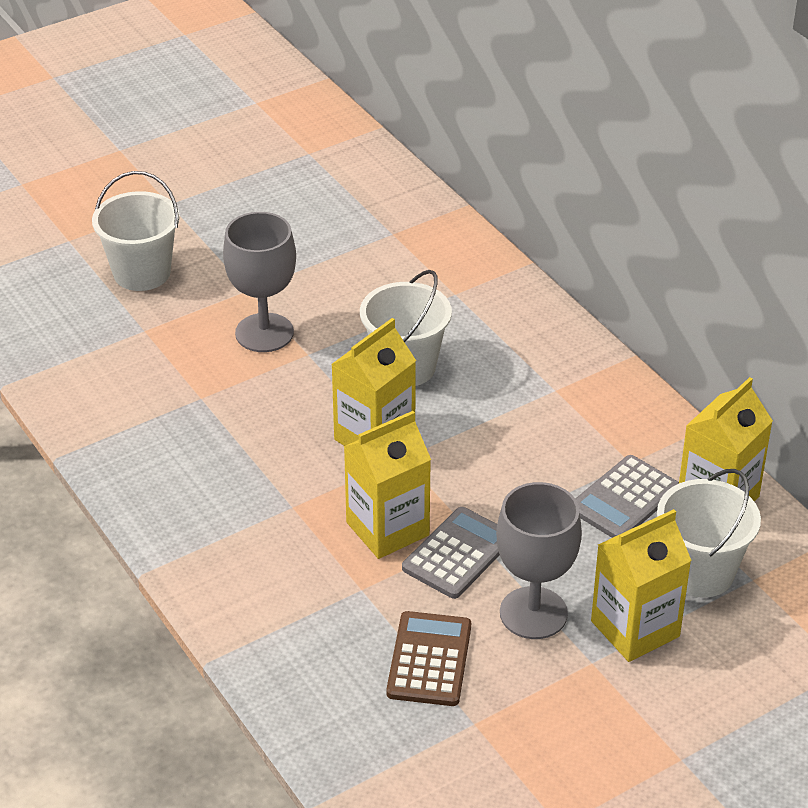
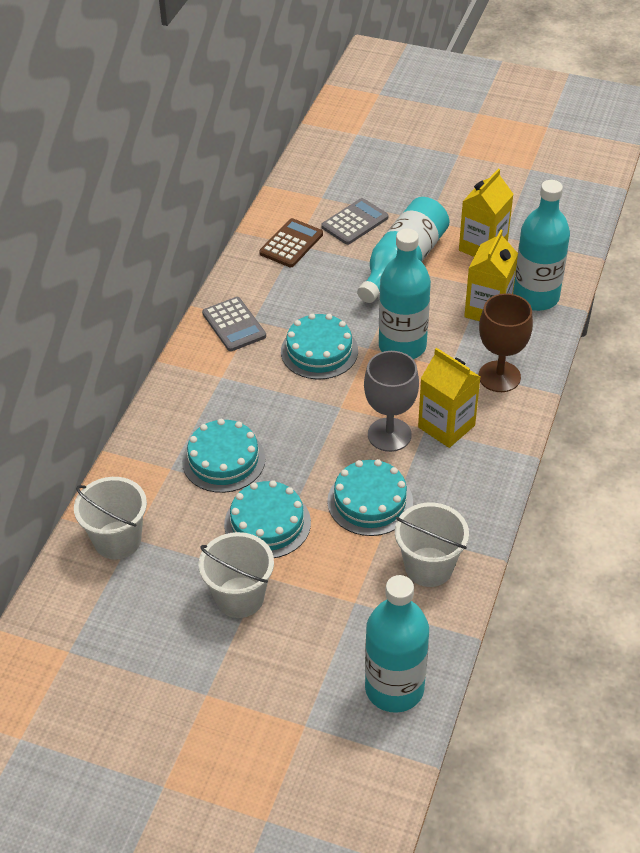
brown goblet: none = 0 -> [478,293,533,392] = 1
grey goblet: [223,212,296,352] [496,482,582,639] = 2 -> [364,351,419,452] = 1
turquoise bottle: none = 0 -> [357,197,449,303] [365,575,429,713] [379,229,431,359] [513,180,570,311] = 4
turquoise cake: none = 0 -> [182,419,266,493] [224,480,311,558] [281,313,358,379] [327,459,413,536] = 4
yellow carton: [331,318,416,446] [344,411,431,559] [591,509,692,662] [679,377,773,502] = 4 -> [418,348,480,448] [459,169,514,257] [464,229,518,321] = 3

